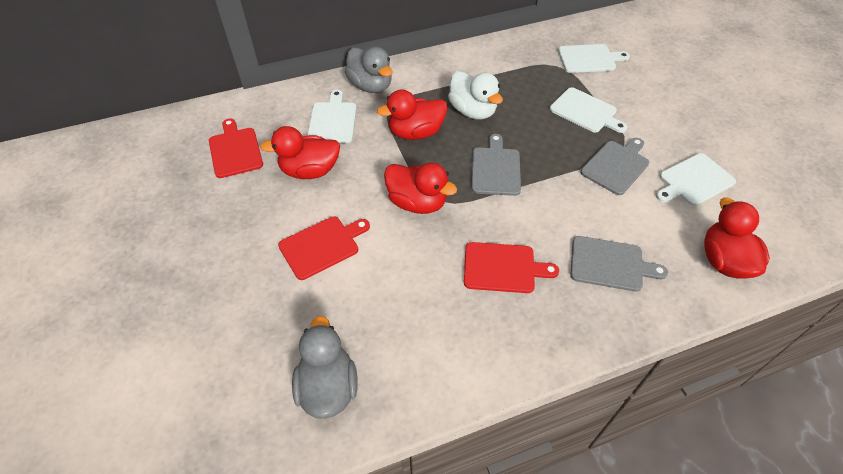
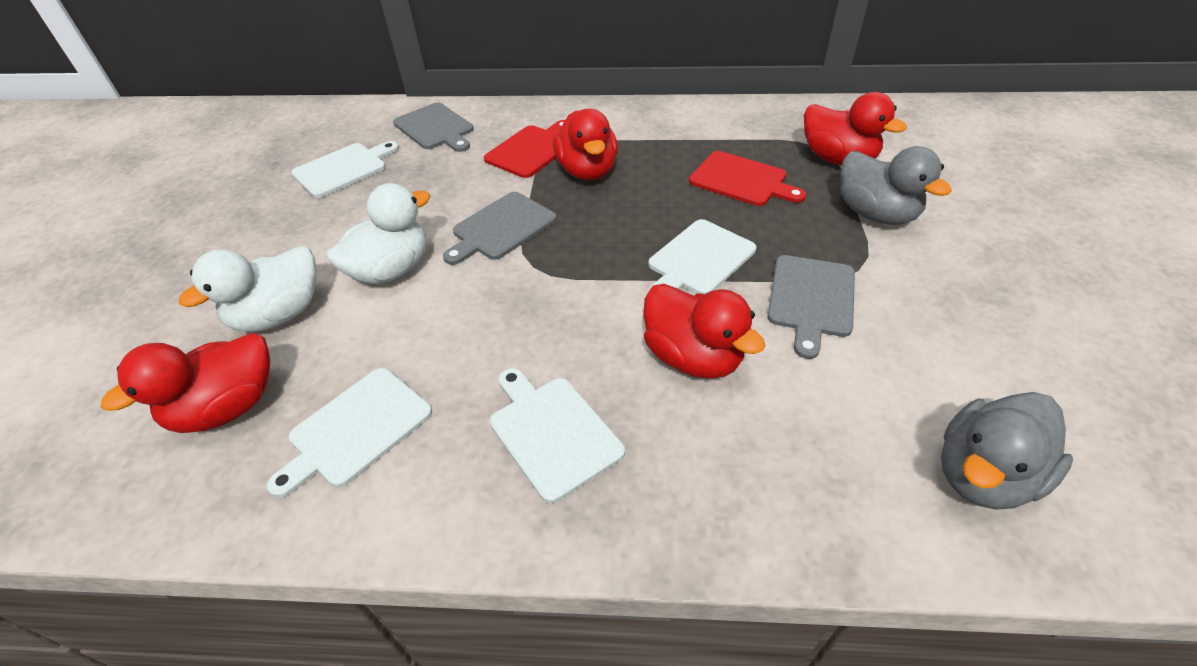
red cutting board: [209,118,263,178] [278,217,370,280] [464,242,559,293] = 3 -> [484,120,565,178] [689,151,806,206] = 2
white duck: [448,71,503,120] = 1 -> [179,246,316,332] [326,183,431,284] = 2

